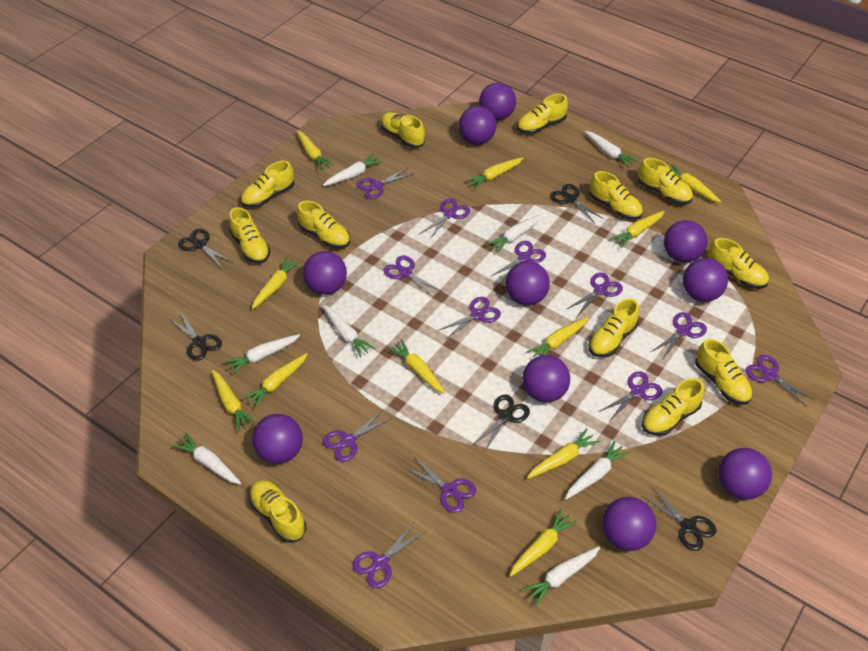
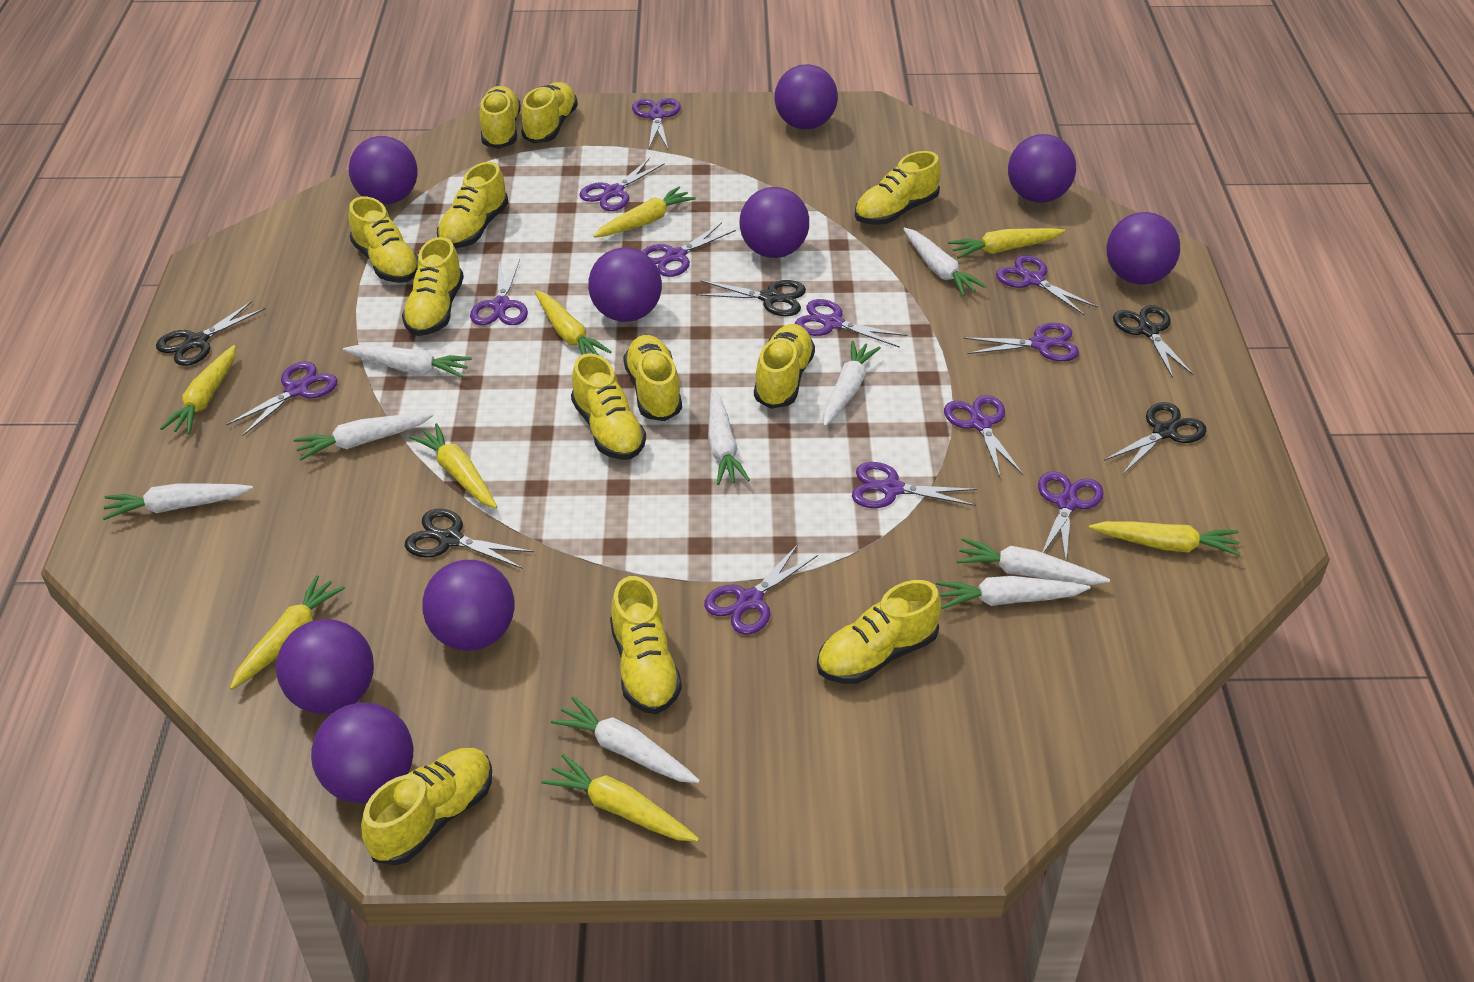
purple ball: [252,414,303,464] [303,251,347,295] [459,106,497,145] [479,82,516,120] [506,261,550,305] [522,355,570,403] [602,497,656,551] [664,220,707,263] [683,258,728,302] [718,448,772,500] = 10 -> [276,619,374,714] [311,702,413,803] [349,136,418,205] [422,560,515,651] [588,248,662,322] [740,187,809,258] [774,64,838,130] [1008,134,1076,203] [1107,212,1180,285] = 9
white carrot: [172,433,241,485] [224,334,300,374] [323,153,383,186] [323,305,375,358] [486,214,543,253] [522,547,600,607] [565,441,630,499] [585,131,638,168] = 8 -> [103,484,253,520] [293,413,434,461] [343,345,472,378] [551,696,700,783] [708,389,750,485] [823,340,881,427] [903,228,987,296] [936,576,1091,609] [956,538,1110,585] = 9
yellow carrot: [212,370,256,431] [243,353,308,409] [252,256,301,309] [297,130,334,171] [387,339,445,394] [466,157,523,189] [509,509,577,577] [527,317,589,358] [527,428,600,479] [610,211,665,248] [669,164,721,203] = 11 -> [160,345,236,434] [230,575,345,690] [409,423,497,509] [535,290,612,355] [542,754,699,842] [594,187,696,238] [948,228,1065,259] [1088,521,1241,556] = 8

